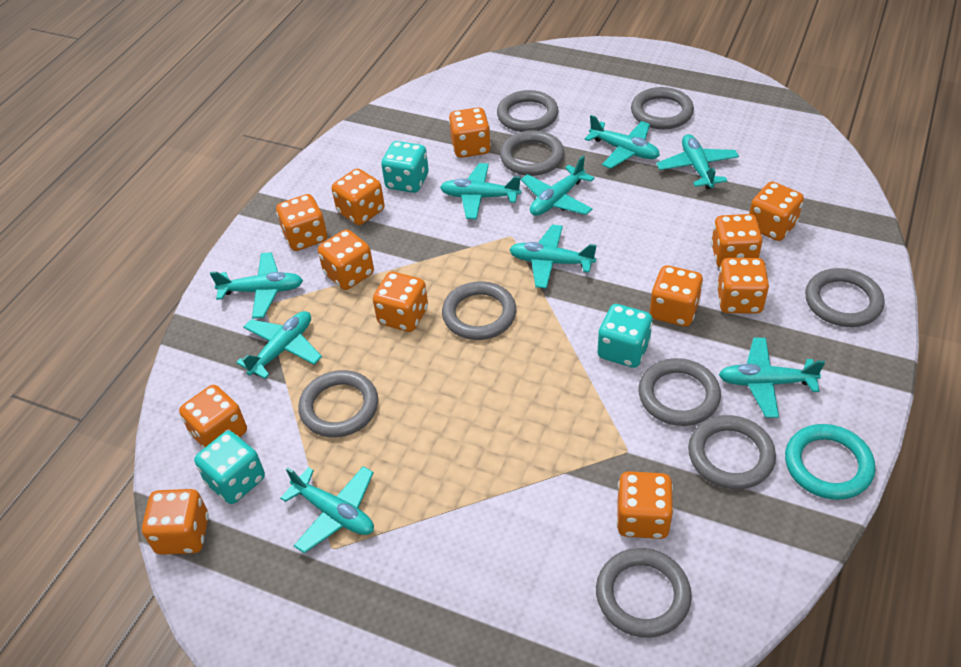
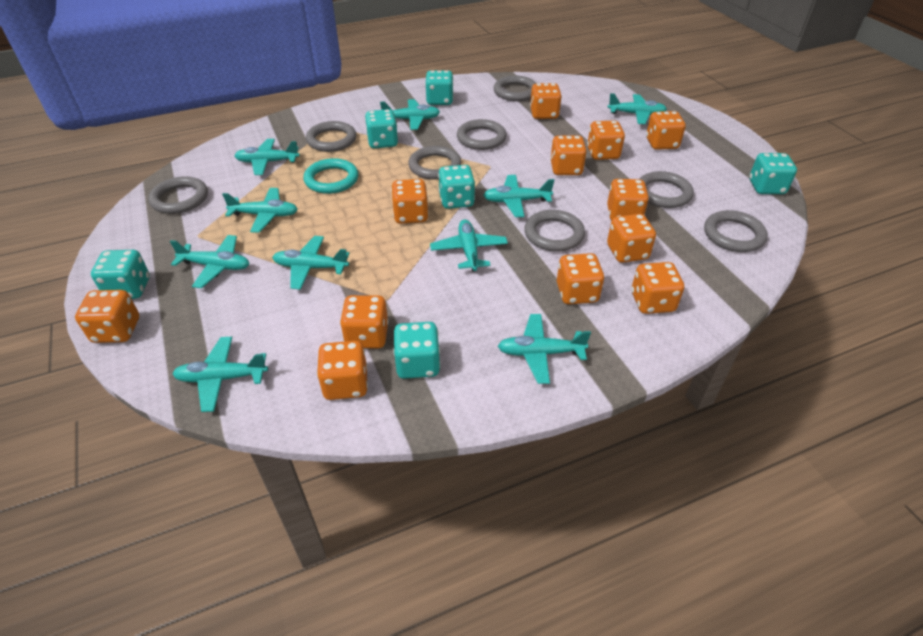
grey ring: [298,370,378,437] [442,281,516,340] [497,90,558,132] [500,130,564,176] [596,548,692,638] [631,87,694,129] [638,358,721,426] [688,415,776,489] [805,268,885,327] = 9 -> [148,176,208,214] [306,121,356,152] [408,146,461,180] [457,119,507,150] [494,75,536,101] [524,210,585,251] [640,171,694,208] [704,210,768,252] = 8
turquoise dice: [194,431,265,504] [381,141,429,193] [597,304,653,368] = 3 -> [91,250,150,299] [365,109,398,149] [393,322,441,379] [425,70,453,105] [438,165,475,209] [749,153,797,194] = 6
turquoise plane: [210,252,303,319] [236,311,322,379] [280,466,374,553] [440,163,521,219] [509,225,597,289] [521,156,595,216] [585,115,660,169] [656,134,739,189] [719,338,825,418] = 9 -> [170,235,250,288] [173,337,268,412] [222,188,298,233] [234,139,300,175] [272,236,349,290] [380,99,440,130] [430,219,508,272] [483,175,554,217] [498,314,591,384] [608,93,667,124] = 10

